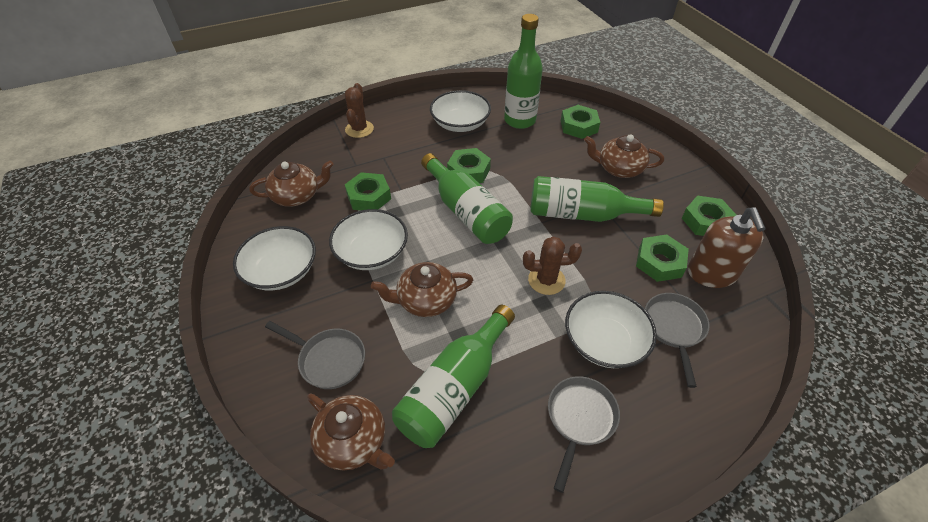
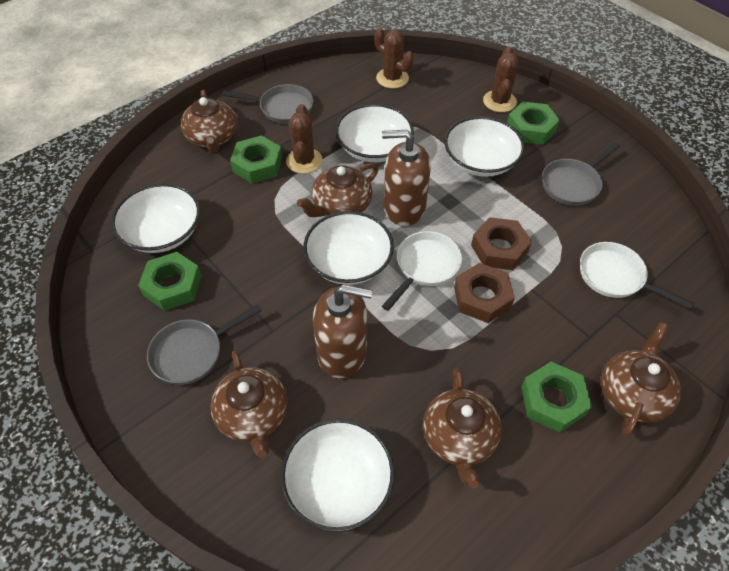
brown cactus: [345,83,374,138] [523,236,582,295] = 2 -> [286,104,323,174] [374,28,414,89] [483,47,519,112] = 3
brown nut: none = 0 -> [454,263,515,323] [471,217,532,270] = 2
brown soap dispenser: [688,207,766,288] = 1 -> [313,285,372,378] [382,130,431,226] = 2
brown teapot: [249,160,334,207] [307,393,395,471] [371,262,473,317] [584,134,664,178] = 4 -> [181,90,237,153] [210,350,288,458] [297,163,379,217] [423,368,502,488] [601,322,681,436] = 5
green bottle: [392,305,515,448] [421,153,513,244] [504,14,543,129] [530,176,664,222] = 4 -> none = 0
green nut: [345,172,391,210] [447,148,491,183] [561,105,600,139] [636,235,689,282] [682,196,736,236] = 5 -> [138,252,202,311] [230,135,282,183] [507,102,560,145] [521,362,592,432] = 4
white bowl: [233,226,316,291] [329,209,408,270] [430,90,491,132] [565,291,657,368] = 4 -> [111,183,200,253] [281,419,395,532] [303,211,394,285] [335,104,414,162] [445,116,525,177] = 5
white pan: none = 0 -> [382,231,462,311] [580,242,694,309] = 2

